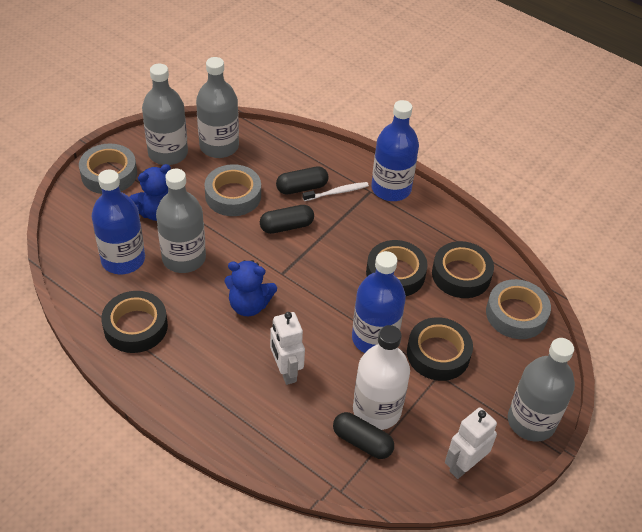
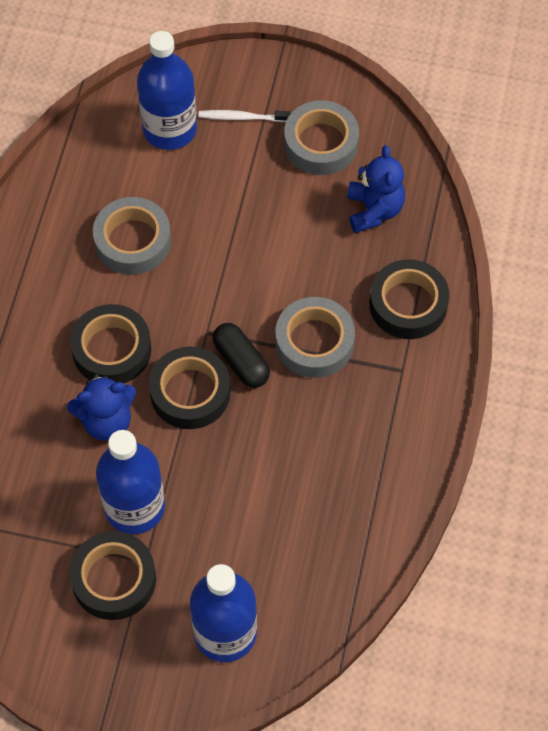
black capsule: [260,205,314,234] [276,167,329,194] [333,412,394,459] = 3 -> [213,323,270,388] = 1
grey bottle: [142,64,188,165] [156,169,206,273] [196,57,239,158] [508,338,575,442] = 4 -> none = 0
white bottle: [353,325,410,430] = 1 -> none = 0
white robot: [270,312,305,385] [445,407,497,479] = 2 -> none = 0

